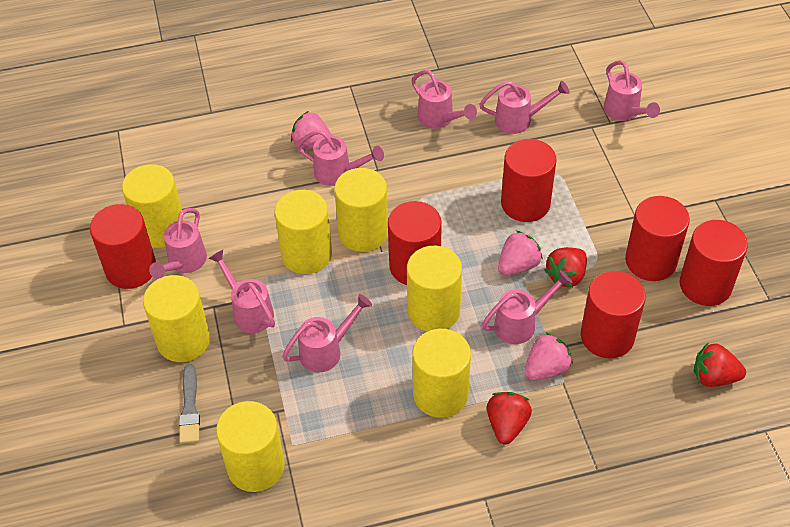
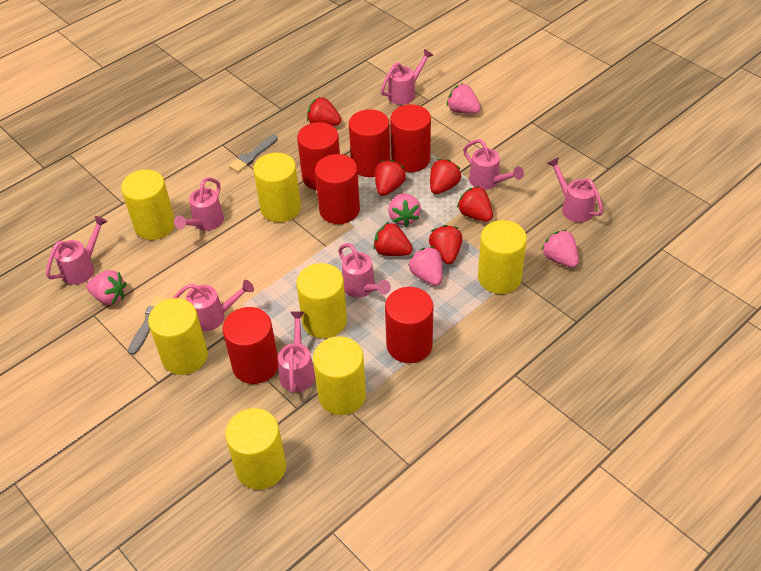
grey brush: [179,364,200,444] = 1 -> [128,296,168,355] [229,135,278,172] = 2
pink strawberry: [291,111,332,149] [498,231,543,275] [524,332,573,380] = 3 -> [86,270,127,305] [388,193,421,227] [408,247,443,286] [447,83,481,114] [541,229,579,267] = 5
red strawberry: [487,392,532,445] [544,247,587,288] [694,342,746,387] = 3 -> [307,97,341,126] [373,222,412,256] [375,160,406,196] [429,225,463,264] [430,159,462,194] [457,186,493,222] = 6

